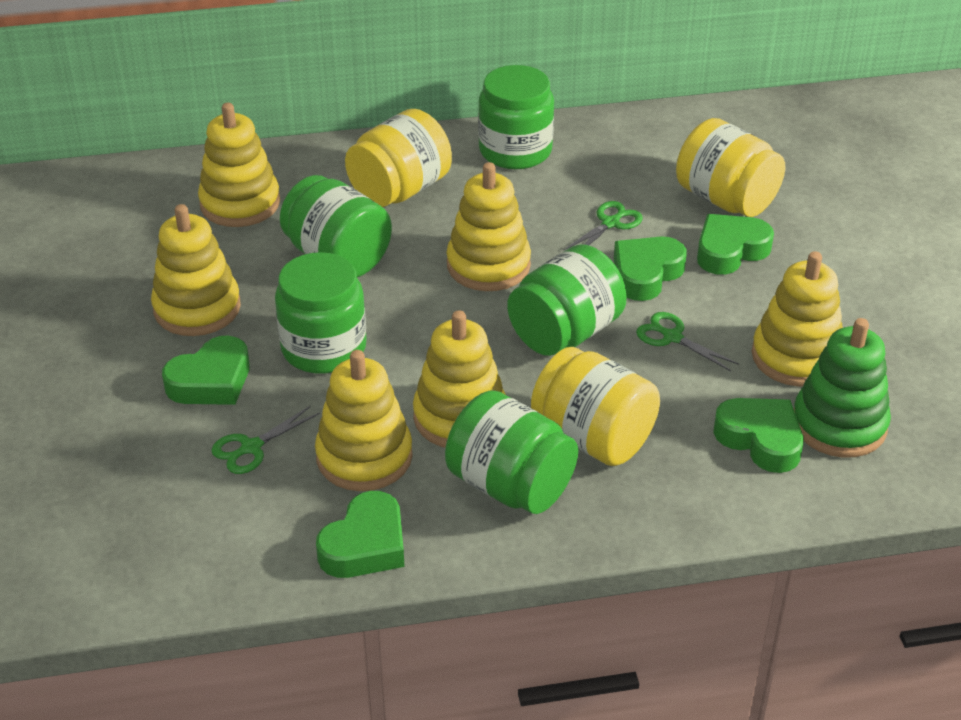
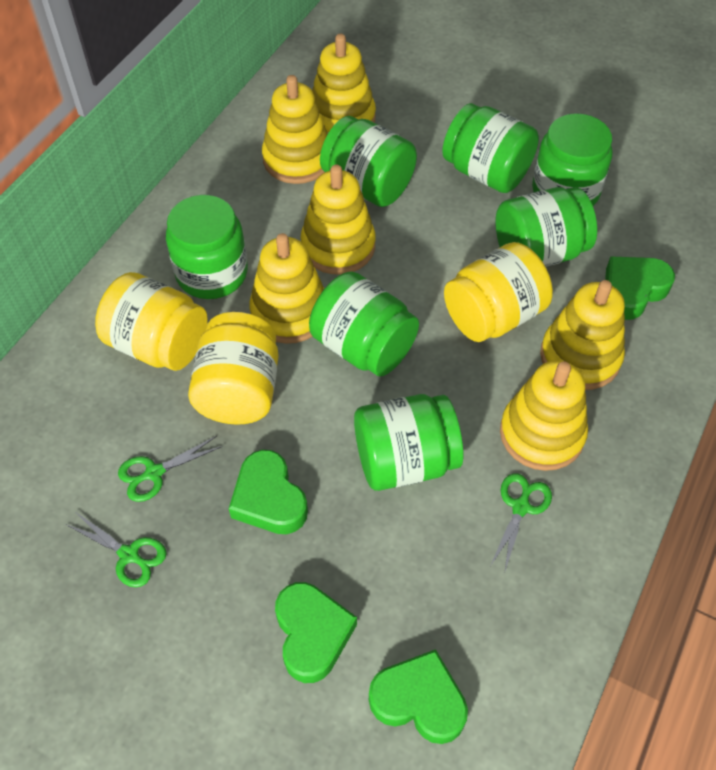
green heart: [162,336,250,405] [316,491,404,578] [614,237,687,301] [697,214,774,275] [713,398,804,473] = 5 -> [229,450,308,534] [275,582,357,683] [369,649,468,744] [605,256,675,320] = 4
green jar: [275,252,367,374] [280,175,392,277] [445,390,578,514] [478,65,554,169] [507,244,627,356] = 5 -> [166,195,248,299] [309,271,419,376] [320,116,417,207] [354,394,464,491] [442,103,539,193] [495,187,597,267] [532,113,612,206] = 7
green stacking toy: [794,318,891,458] = 1 -> none = 0

